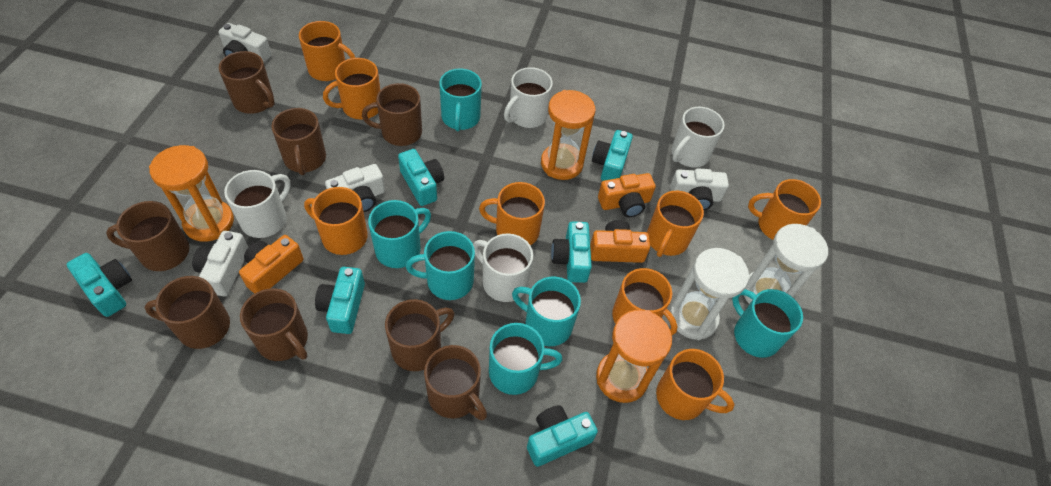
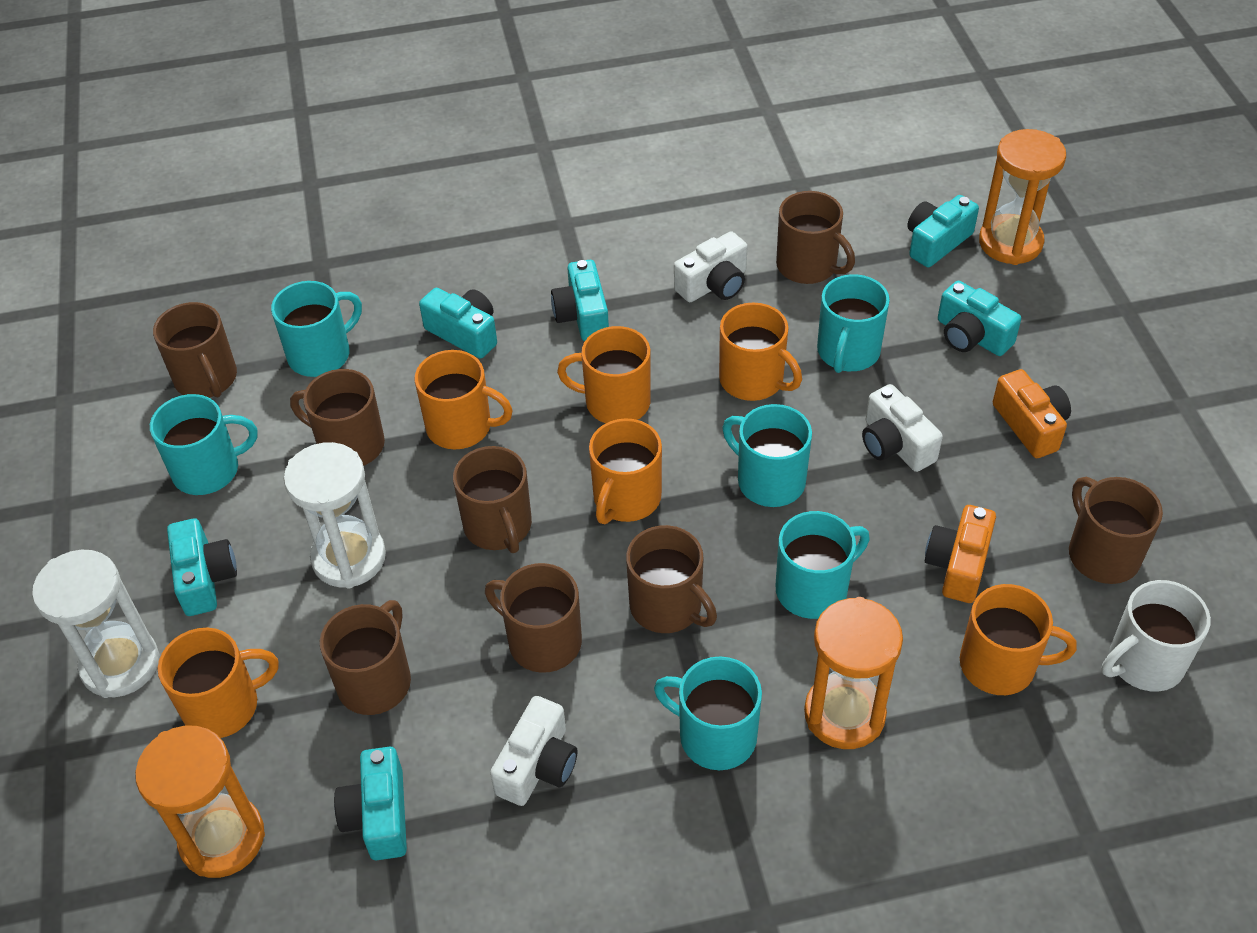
orange camera: [239,235,303,294] [590,220,650,263] [598,173,656,218] = 3 -> [925,505,996,603] [993,369,1071,458] = 2
orange mug: [299,21,355,81] [304,187,368,255] [323,58,380,119] [479,182,545,245] [612,268,677,335] [647,191,704,257] [656,349,735,420] [748,179,821,240] = 8 -> [158,628,279,738] [415,350,513,449] [557,326,651,423] [589,418,662,524] [719,302,802,401] [960,584,1077,695] = 6
white camera: [192,231,248,297] [218,23,272,63] [325,164,385,212] [670,168,729,211] = 4 -> [490,696,577,806] [674,231,748,302] [862,384,943,472] = 3
white mug: [224,170,291,238] [473,234,533,302] [504,67,553,128] [671,107,725,168] = 4 -> [1101,580,1211,692] = 1

